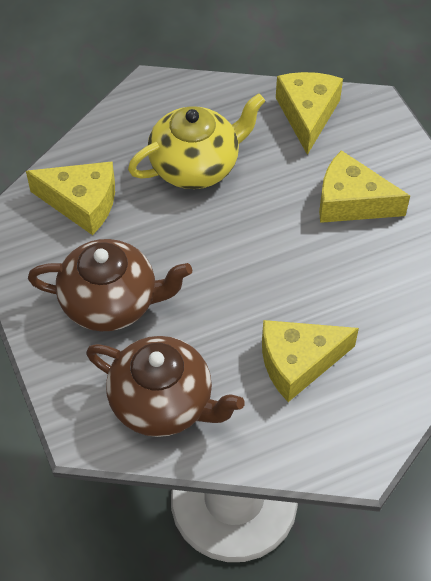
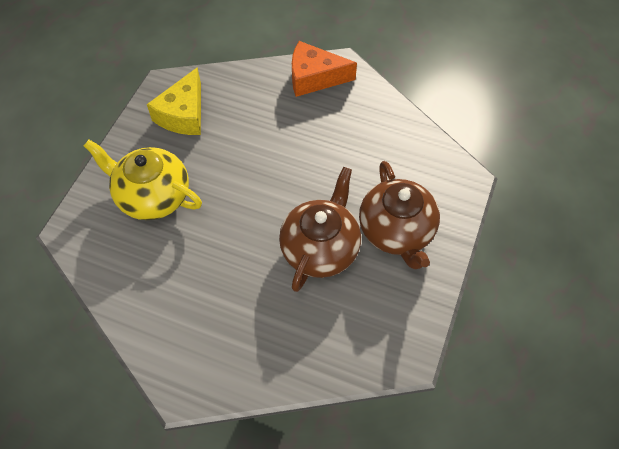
orange cheese: none = 0 -> [292,41,357,97] = 1
yellow cheese: [26,161,115,235] [262,320,359,402] [276,72,343,155] [319,150,410,223] = 4 -> [147,67,201,135] = 1

